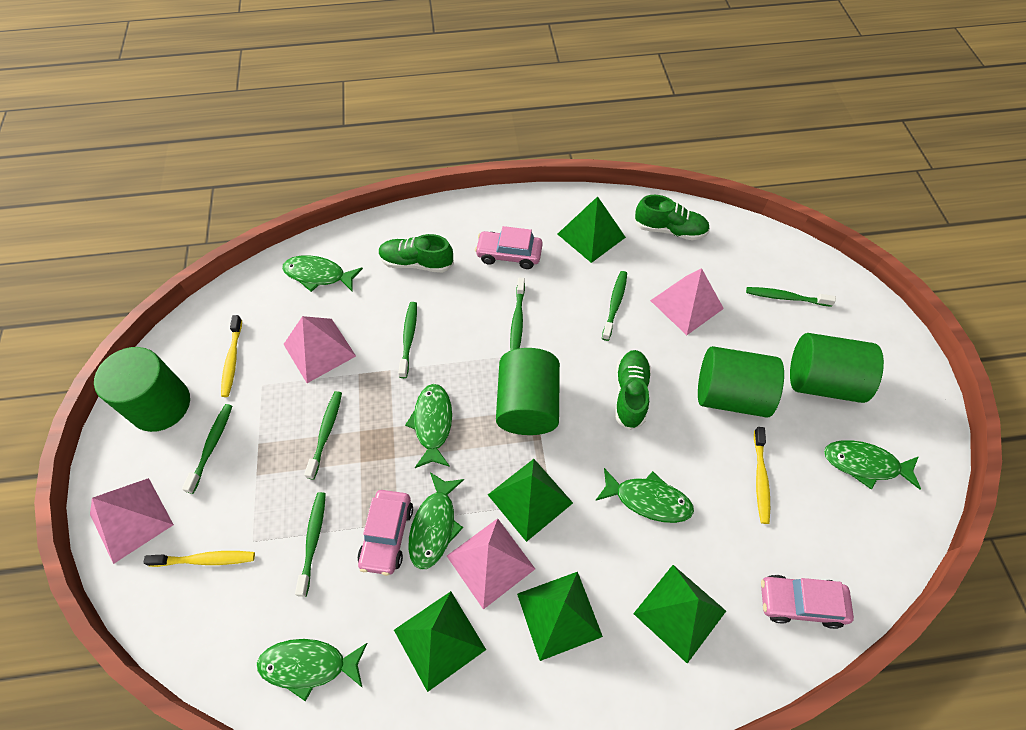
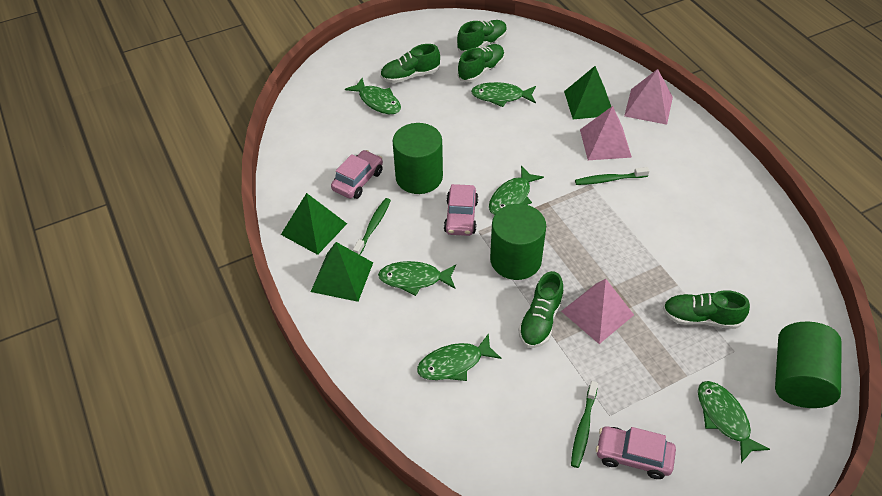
green cylinder: [94,347,190,432] [496,348,560,435] [698,346,784,417] [790,333,884,403] = 4 -> [393,123,443,194] [490,204,546,280] [775,322,842,408] = 3
green pyramid: [394,591,486,692] [488,459,573,542] [517,572,603,661] [558,196,626,263] [633,565,726,664] = 5 -> [281,193,347,255] [311,242,373,302] [564,66,611,119] = 3
green shoe: [378,234,454,273] [615,350,651,430] [634,195,710,240] = 3 -> [380,44,440,83] [457,20,507,53] [457,44,505,83] [518,271,564,348] [663,290,750,329] = 5
green toothbrush: [182,404,232,494] [295,492,326,597] [304,391,342,480] [398,302,417,378] [510,278,525,351] [602,271,627,341] [746,287,836,307] = 7 -> [353,198,391,255] [571,381,598,468] [575,167,649,185] = 3
pink pyramid: [90,478,174,564] [284,316,356,383] [447,518,535,610] [650,268,724,335] = 4 -> [561,279,634,344] [580,106,632,160] [624,69,673,125] = 3
yellow toothbrush: [143,551,255,567] [221,315,242,397] [754,427,770,524] = 3 -> none = 0

